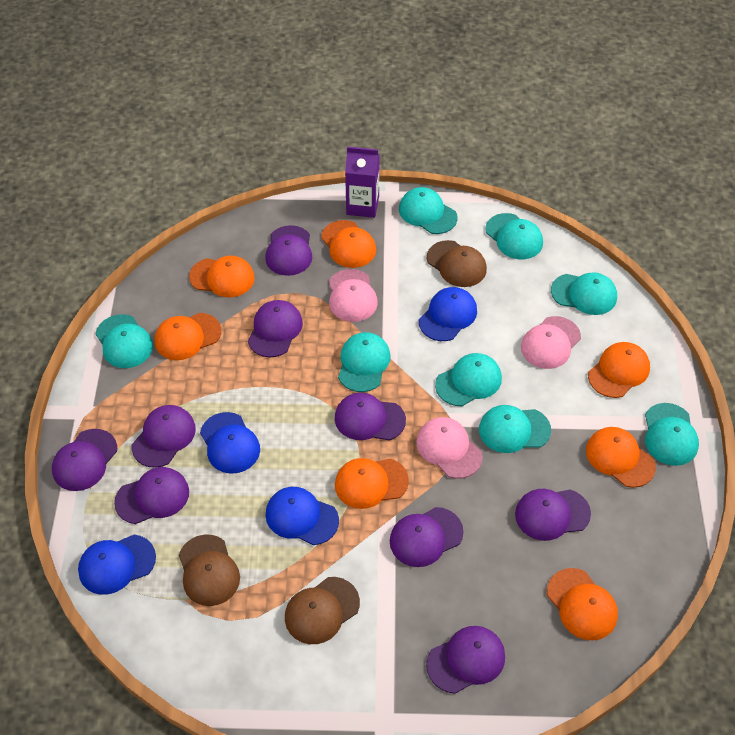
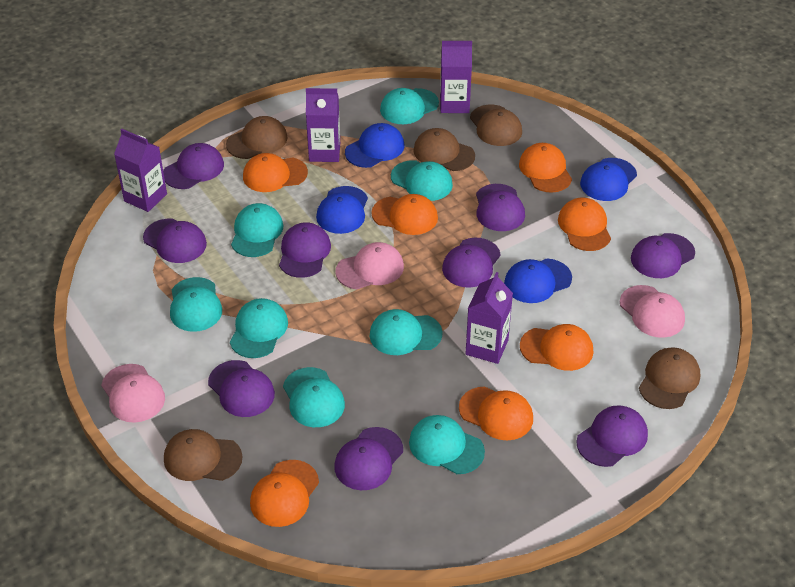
brown cap: [179,534,240,606] [285,577,360,644] [427,240,487,287] = 3 -> [164,429,243,481] [226,116,288,159] [413,128,475,171] [470,105,522,146] [639,347,700,409] = 5
purple carton: [345,147,380,218] = 1 -> [114,129,167,212] [306,88,340,162] [440,41,472,113] [466,272,513,364] = 4

